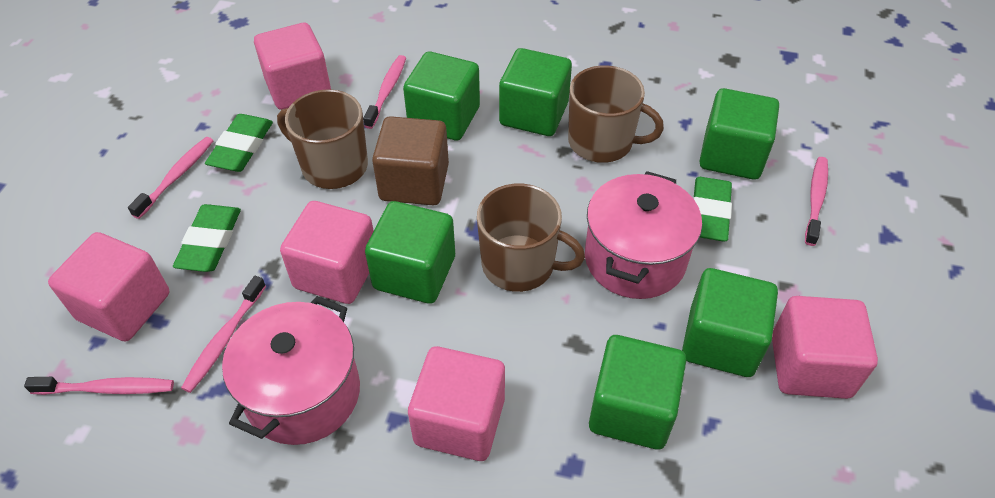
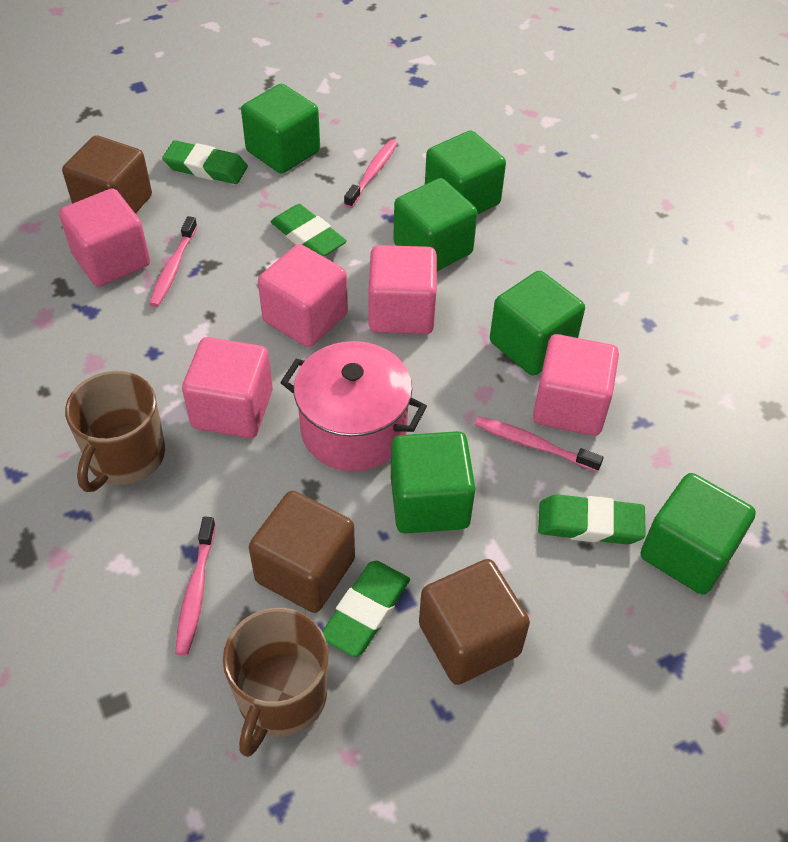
brown cube: [372,116,449,205] = 1 -> [62,135,152,214] [249,491,355,613] [419,559,530,685] = 3
brown mug: [277,89,368,189] [477,183,585,292] [568,65,664,163] = 3 -> [65,371,165,492] [223,608,328,757] = 2
green eraser: [173,204,241,272] [205,114,273,172] [693,177,732,241] = 3 -> [162,140,248,184] [271,204,347,257] [322,561,410,657] [538,494,646,545] = 4
pink pot: [222,296,360,445] [585,171,702,299] = 2 -> [280,341,427,471] = 1
pink toothbrush: [24,377,174,395] [128,137,214,219] [181,276,266,393] [363,55,406,129] [805,157,828,246] = 5 -> [149,216,197,307] [175,516,216,656] [344,139,398,208] [475,416,604,472] = 4

